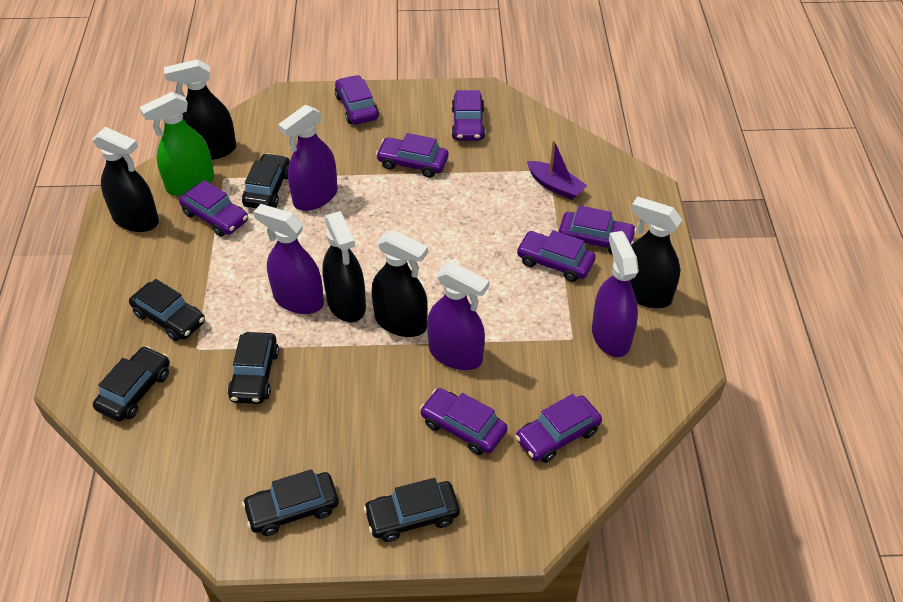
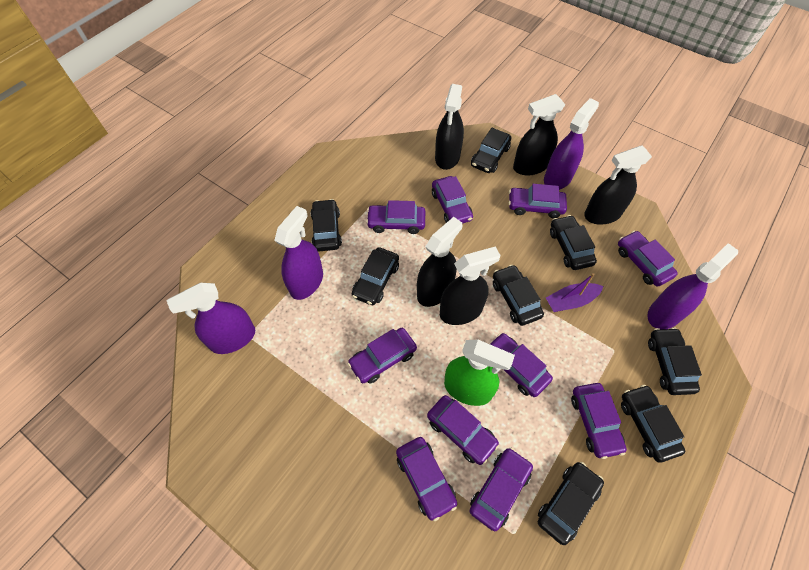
black car: [93,346,170,422] [129,279,205,341] [228,332,279,404] [242,153,290,208] [242,469,339,536] [363,478,460,542] = 6 -> [311,199,342,251] [352,247,399,305] [471,128,511,173] [493,265,544,326] [538,462,604,545] [550,215,597,270] [621,385,685,463] [648,328,702,395] = 8
purple car: [179,180,248,237] [335,75,379,125] [376,133,448,178] [420,388,508,455] [452,90,485,141] [515,394,602,463] [516,230,596,282] [559,206,637,255] = 8 -> [348,328,417,384] [366,200,425,234] [396,437,457,521] [427,395,499,465] [432,176,473,224] [470,448,533,532] [490,333,553,397] [509,184,567,218] [571,383,627,459] [618,231,678,287] = 10

